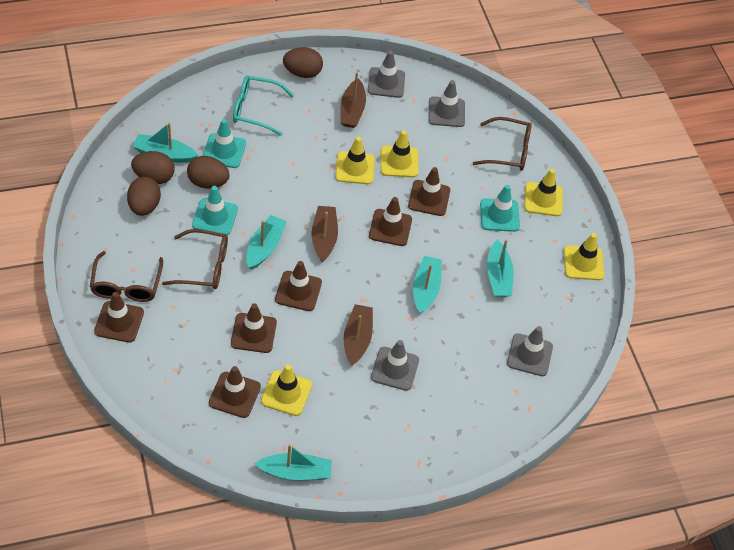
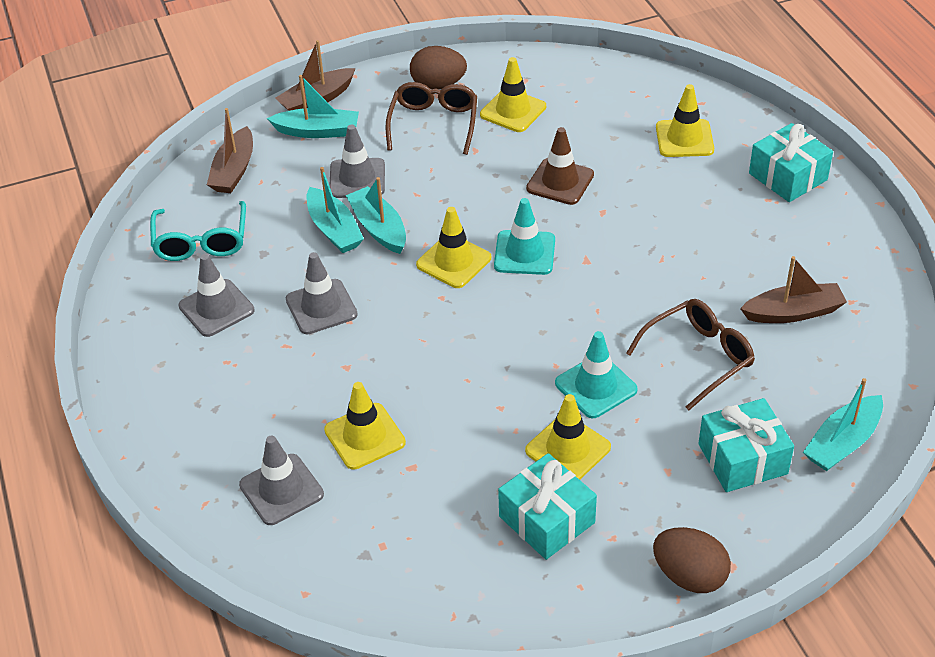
brown egg: [127,177,161,216] [131,151,175,184] [187,156,230,189] [283,47,323,78] = 4 -> [410,46,467,89] [653,527,731,593] = 2
brown glasses: [90,251,163,302] [162,229,228,289] [473,117,532,171] = 3 -> [385,82,477,155] [626,299,755,410] = 2
brown traffic cone: [94,292,144,343] [209,366,261,418] [231,303,277,353] [275,261,322,311] [369,197,412,246] [408,167,450,216] = 6 -> [526,127,594,205] = 1
turquoise boat: [132,123,198,163] [246,215,287,270] [254,444,332,481] [413,256,442,314] [487,239,514,297] = 5 -> [267,75,359,138] [307,167,364,253] [346,177,406,254] [803,378,883,471] = 4
turquoise gift: none = 0 -> [498,453,597,560] [698,398,794,492] [749,123,833,202] = 3
turquoise traffic cone: [192,186,238,235] [203,119,246,168] [480,185,520,232] = 3 -> [494,198,555,275] [555,331,638,418] = 2

